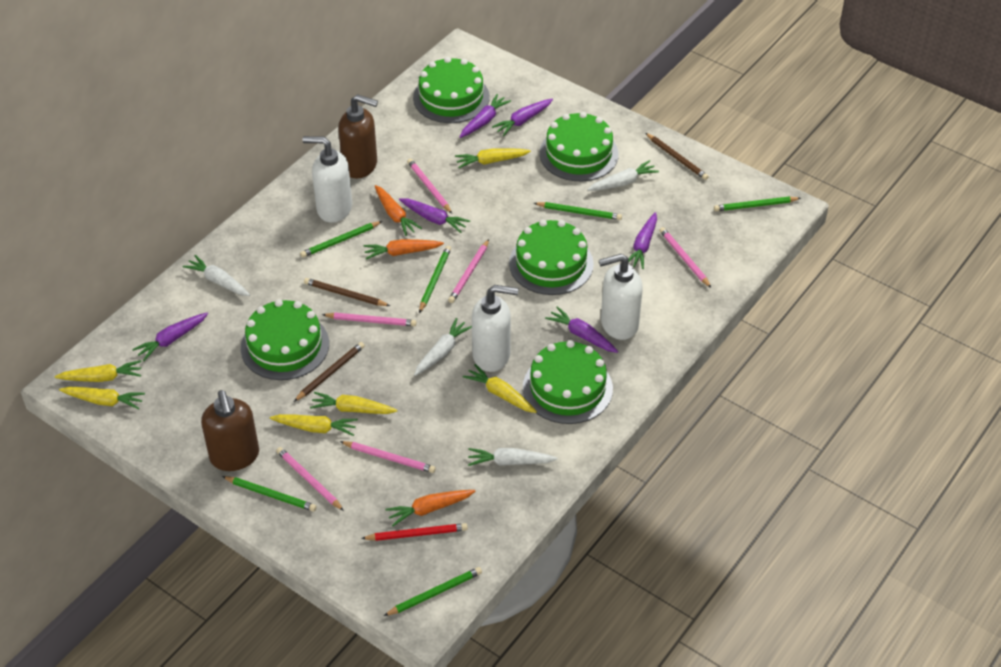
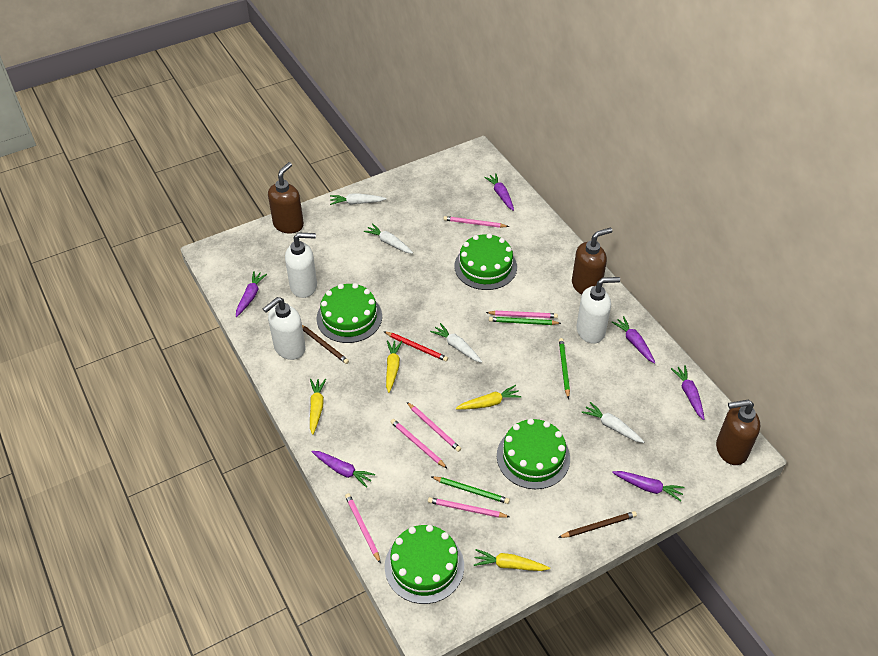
brown pencil: [294,342,365,402] [304,278,390,306] [646,133,709,180] = 3 -> [302,325,349,364] [558,511,637,538] = 2
brown soap dispenser: [201,390,259,471] [338,94,378,178] = 2 -> [268,162,304,234] [572,228,612,295] [716,400,760,465] = 3
green cake: [241,299,329,380] [413,57,490,123] [509,220,594,295] [523,340,613,424] [539,112,619,181] = 5 -> [317,283,382,343] [385,525,464,604] [454,233,517,290] [497,418,570,489] = 4
green pencil: [222,476,317,512] [300,221,382,258] [384,567,482,616] [419,246,451,313] [534,202,622,220] [714,197,801,211] = 6 -> [432,476,510,504] [489,317,561,325] [559,338,570,399] = 3
orange carrot: [363,239,444,259] [375,185,422,236] [385,490,475,526] = 3 -> none = 0
yellow carrot: [55,360,142,382] [59,387,145,410] [270,414,358,436] [310,392,397,414] [455,148,531,168] [463,364,537,413] = 6 -> [310,379,326,435] [386,340,402,393] [456,385,522,410] [474,549,550,571] = 4

